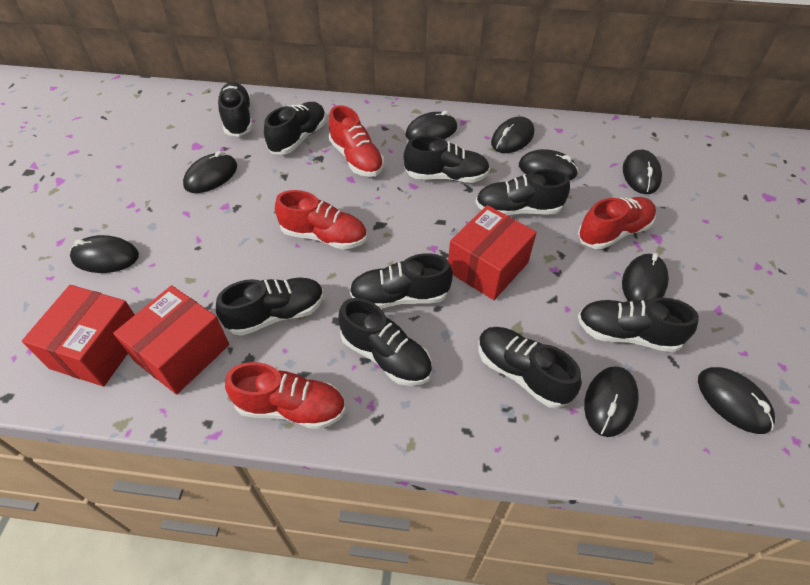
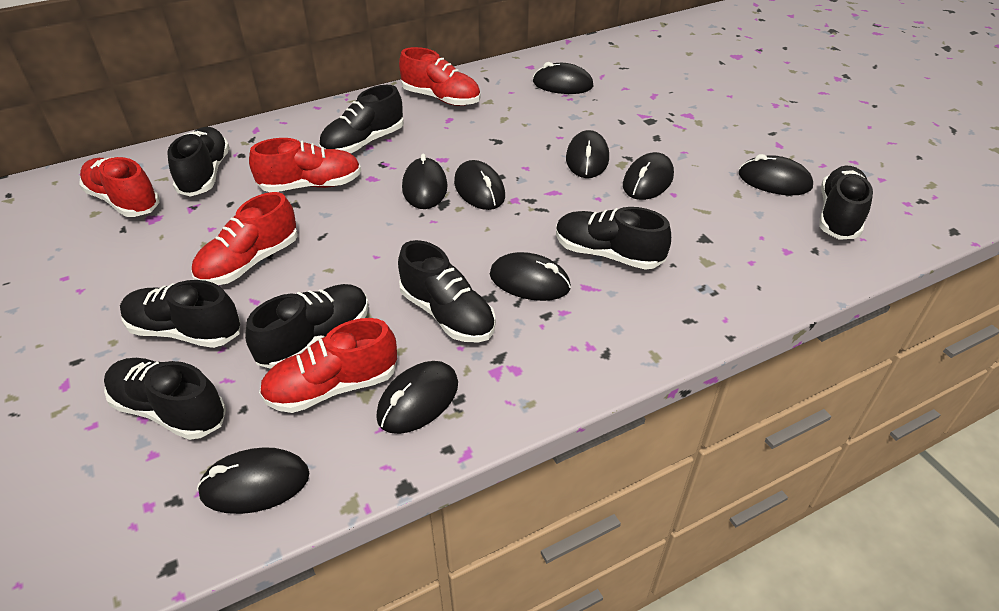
black shoe: [216,277,324,336] [218,82,253,137] [264,102,326,155] [338,298,432,386] [349,253,453,309] [404,136,490,183] [475,169,570,216] [478,327,582,408] [578,298,699,352] = 9 -> [104,358,226,440] [120,280,240,348] [167,127,230,197] [245,284,369,369] [319,85,404,154] [398,240,496,343] [556,207,671,270] [819,166,873,240] = 8
red box: [22,285,135,387] [113,285,229,394] [448,205,537,300] = 3 -> none = 0
red shoe: [225,362,346,429] [275,190,367,250] [329,105,384,177] [578,197,656,250] = 4 -> [79,157,160,217] [191,192,298,285] [249,138,361,192] [259,318,397,413] [399,47,481,106] = 5

